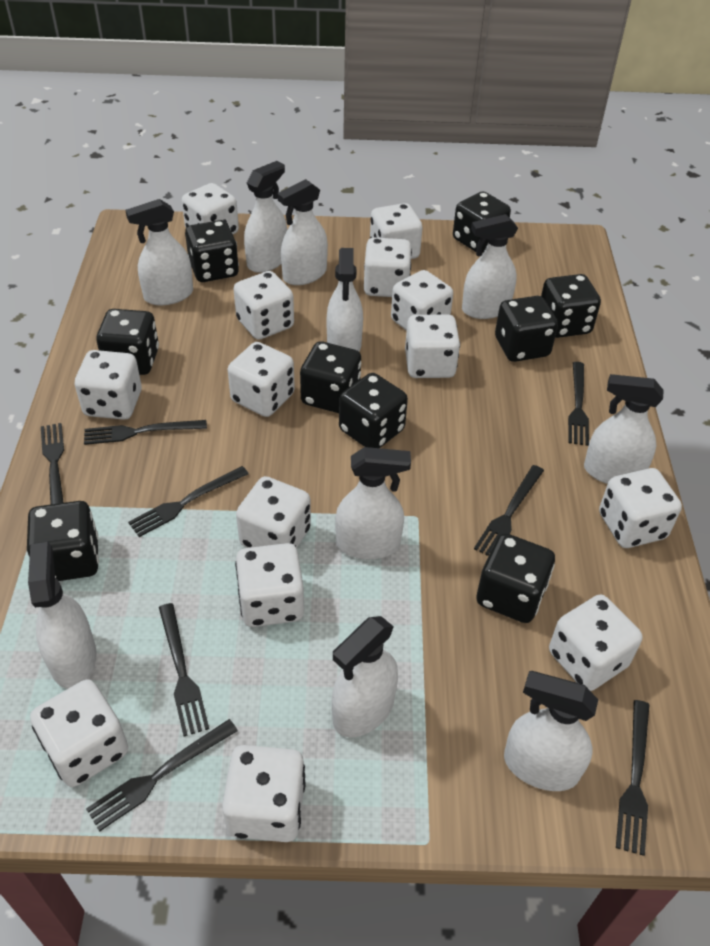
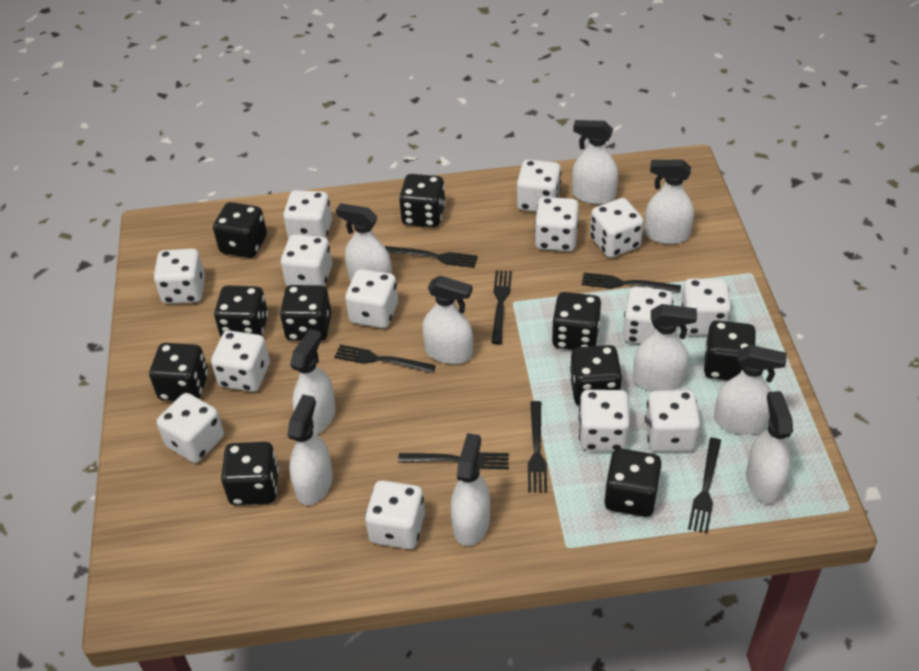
black dice: [27,501,99,581] [96,309,159,375] [185,220,239,282] [300,341,361,413] [339,373,408,448] [453,192,511,253] [476,533,555,623] [495,296,558,362] [541,274,601,338] = 9 -> [149,343,208,401] [213,202,267,258] [214,285,268,337] [221,442,279,505] [280,285,331,341] [399,174,446,227] [552,292,602,350] [570,345,622,406] [604,448,662,517] [704,320,756,380] = 10
black fork: [41,423,64,504] [84,420,207,445] [86,719,238,832] [128,466,249,537] [159,603,209,736] [474,465,544,556] [568,362,589,446] [616,700,650,856] = 8 -> [334,345,436,373] [385,246,478,268] [398,452,509,469] [491,270,512,344] [528,401,547,492] [582,273,681,293] [688,438,721,534] = 7

